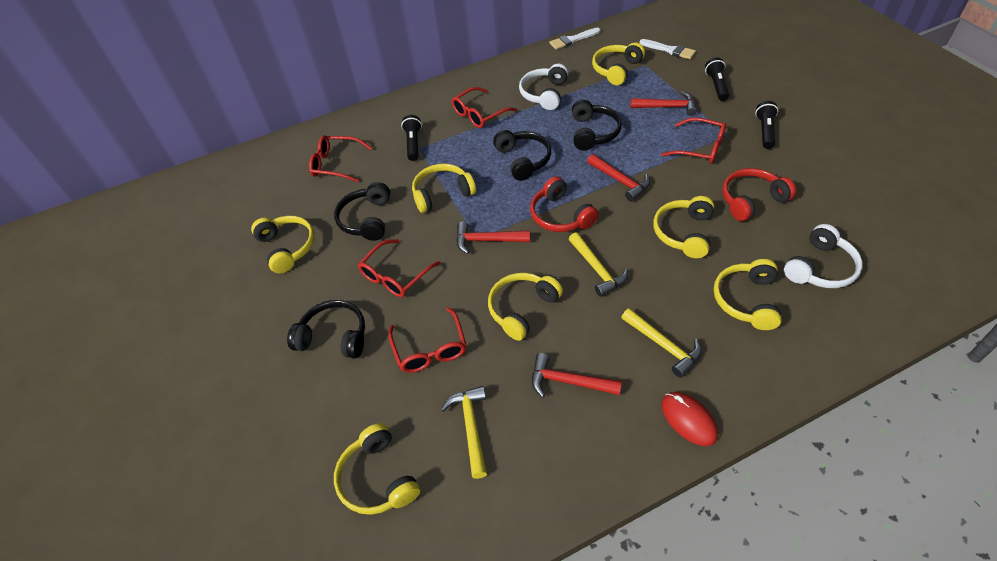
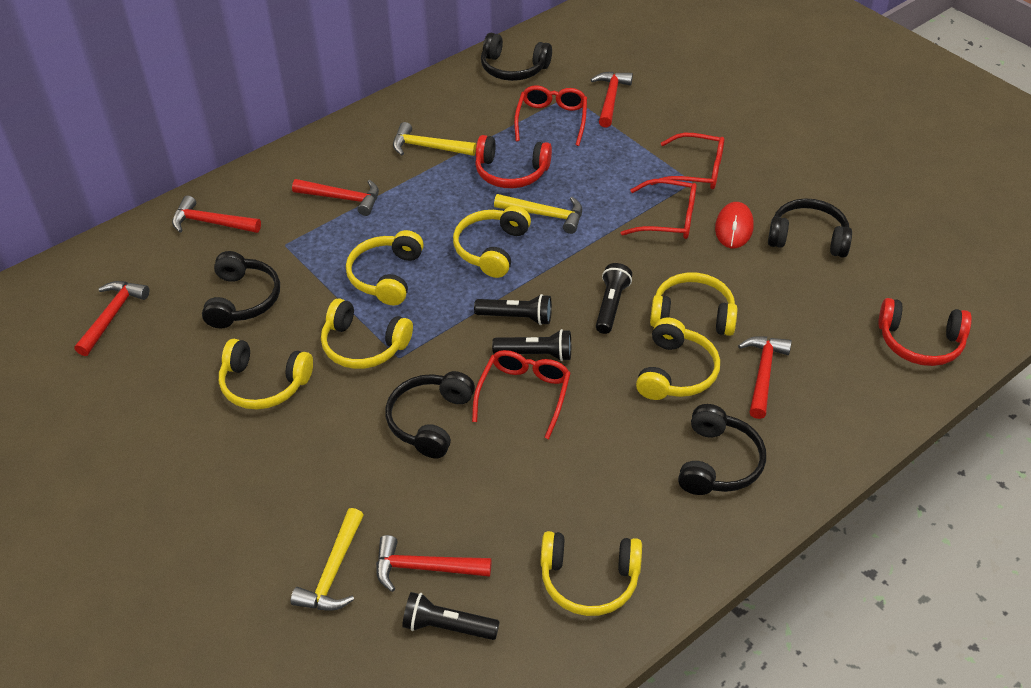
black flashlight: [401,115,422,161] [705,57,729,101] [755,101,778,149] = 3 -> [402,592,500,640] [474,294,552,325] [492,329,571,361] [596,263,632,334] = 4
black headphones: [287,300,365,359] [334,182,390,241] [493,130,551,181] [572,100,622,151] = 4 -> [202,251,280,328] [386,371,475,458] [481,33,552,81] [678,404,766,495] [768,198,852,258] = 5
red glasses: [309,135,373,183] [358,239,441,297] [388,307,466,373] [452,87,517,128] [661,117,726,164] = 5 -> [472,350,571,439] [514,85,587,146] [621,179,697,239] [651,133,724,189] = 4
red hammer: [456,221,530,254] [532,353,622,398] [587,154,650,201] [631,91,697,116] = 4 -> [74,281,149,356] [172,196,261,233] [292,179,379,216] [376,535,491,592] [591,72,633,128] [738,336,792,419] = 6
white brush: [550,28,601,50] [639,39,696,59] = 2 -> none = 0
white headphones: [519,64,569,110] [784,224,862,288] = 2 -> none = 0

